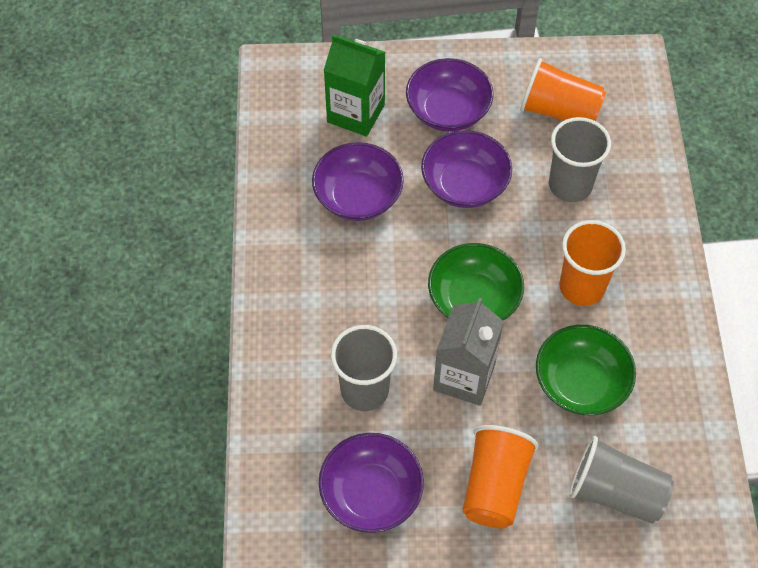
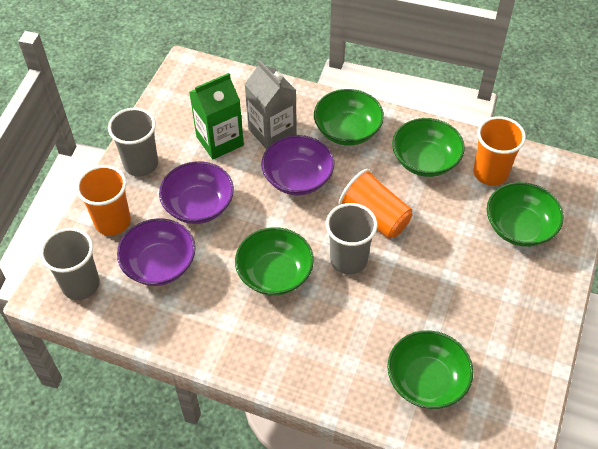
green bowl: [428,243,524,320] [536,325,636,415] = 2 -> [235,227,314,296] [314,89,384,145] [387,330,473,409] [392,118,465,177] [487,182,564,247] = 5
purple bowl: [312,142,404,221] [319,433,424,533] [406,58,494,132] [421,130,512,208] = 4 -> [117,219,195,286] [159,161,234,224] [261,135,335,195] = 3

